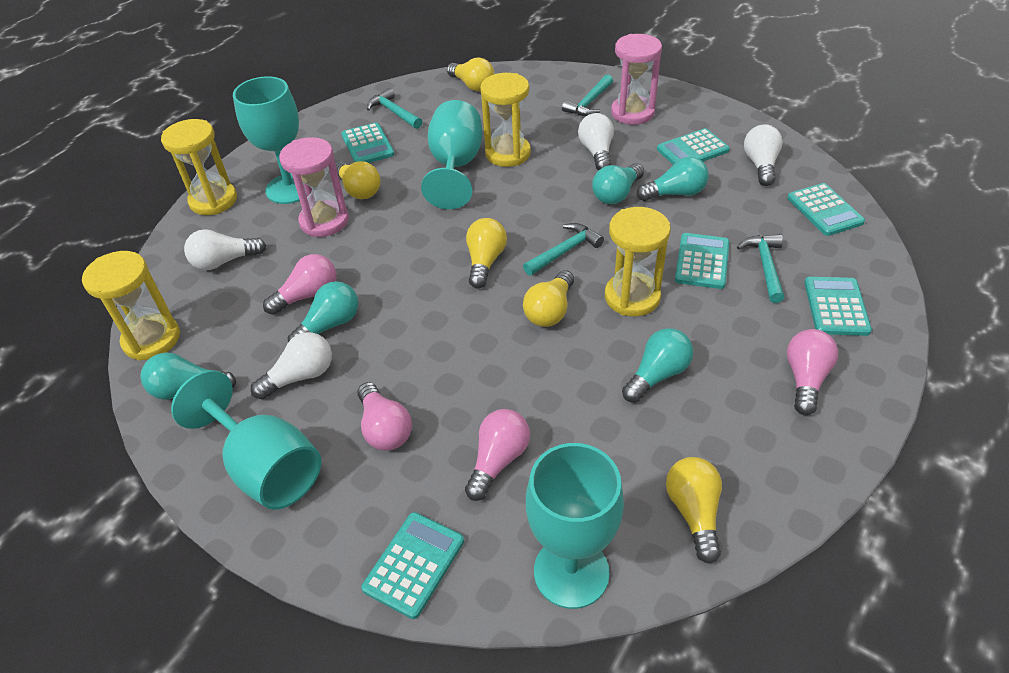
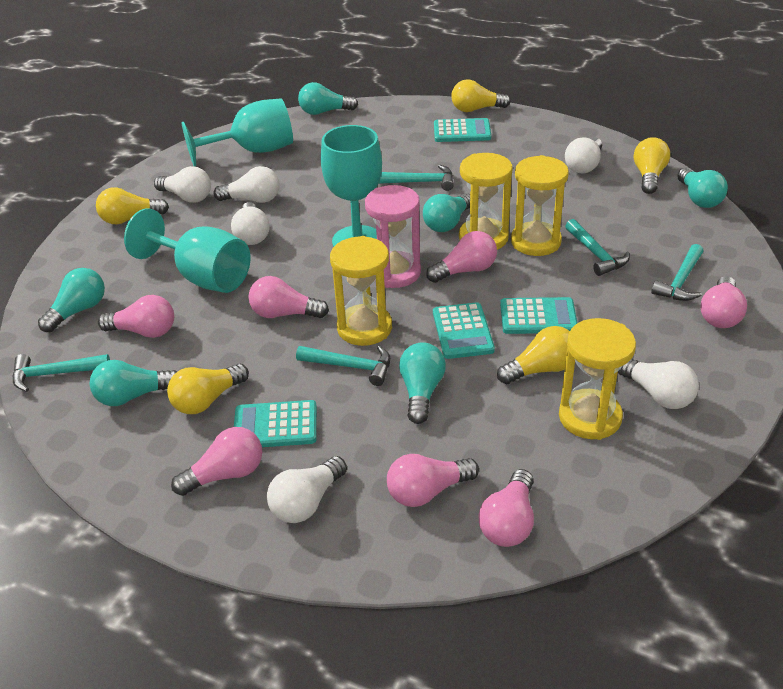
pink hourglass: [279,137,349,237] [611,34,662,125] = 2 -> [365,185,421,288] = 1
pink light bulb: [263,254,336,315] [357,382,412,451] [465,409,530,501] [787,329,838,415] = 4 -> [98,295,174,338] [171,427,262,496] [248,276,329,318] [387,454,479,507] [426,231,497,283] [479,469,534,547] [701,276,747,328] = 7
turquoise calculator: [341,123,394,163] [361,512,464,619] [657,128,730,165] [675,233,729,289] [787,183,865,236] [804,277,872,336] = 6 -> [234,400,317,447] [433,302,495,359] [434,118,491,142] [500,297,577,334] = 4
turquoise goblet: [171,370,321,510] [233,76,307,204] [421,100,482,209] [526,443,624,609] = 4 -> [124,208,250,293] [181,98,293,167] [321,125,382,247] = 3
turquoise hammer: [367,88,422,129] [523,223,604,276] [562,74,613,116] [737,234,784,303] = 4 -> [12,354,110,392] [296,346,390,386] [379,165,454,191] [565,219,630,276] [651,244,704,301] = 5
turquoise light bulb: [141,353,236,400] [288,281,358,342] [592,163,644,204] [622,328,693,403] [637,157,708,201] = 5 -> [38,268,105,332] [89,360,177,406] [298,82,358,115] [399,342,446,424] [423,193,470,232] [677,168,728,208] = 6
white light bulb: [184,229,266,270] [251,332,332,399] [578,113,614,171] [744,124,783,186] = 4 -> [154,166,211,203] [214,166,279,203] [231,202,269,245] [267,456,347,523] [565,137,602,173] [618,359,699,409] = 6

